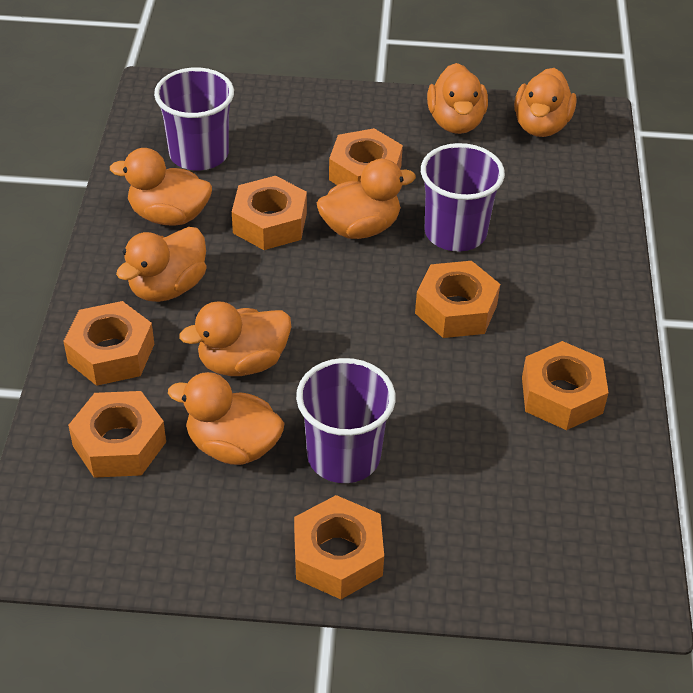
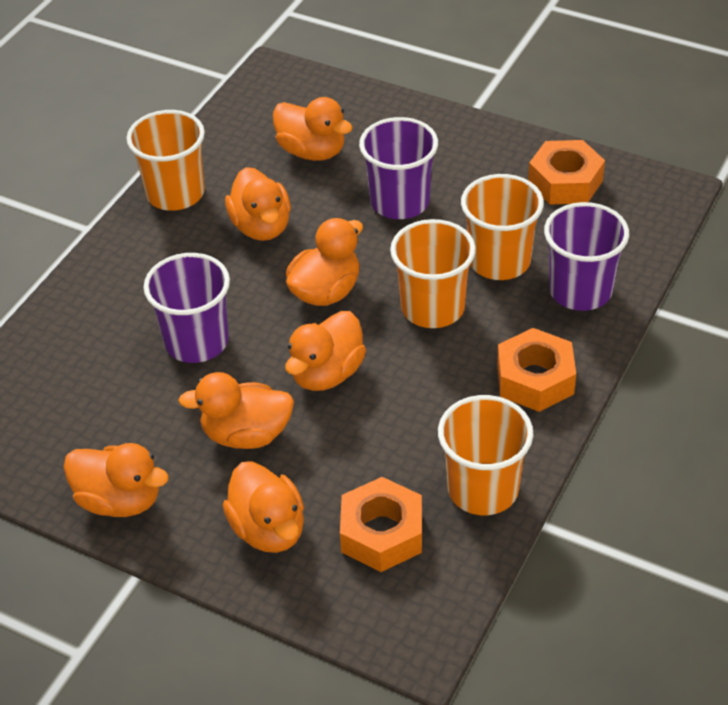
orange cup: none = 0 -> [127,110,205,211] [390,219,476,328] [438,395,533,515] [461,174,544,280] = 4
orange nut: [63,301,154,386] [68,391,166,478] [232,176,307,250] [294,495,384,599] [329,128,403,185] [415,261,500,338] [522,341,609,430] = 7 -> [340,477,422,572] [497,328,576,412] [528,140,605,205] = 3

